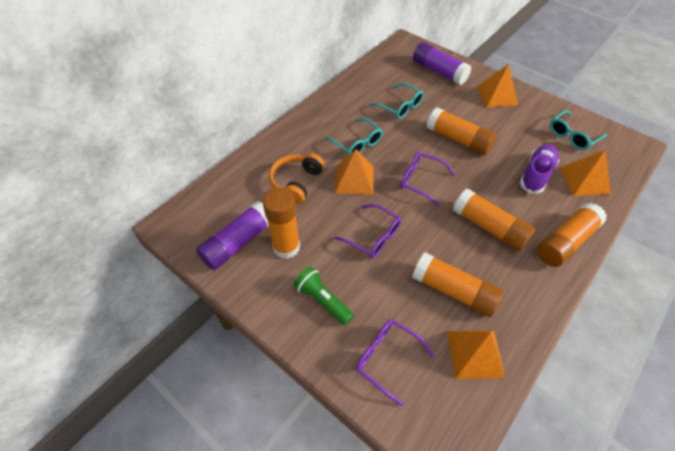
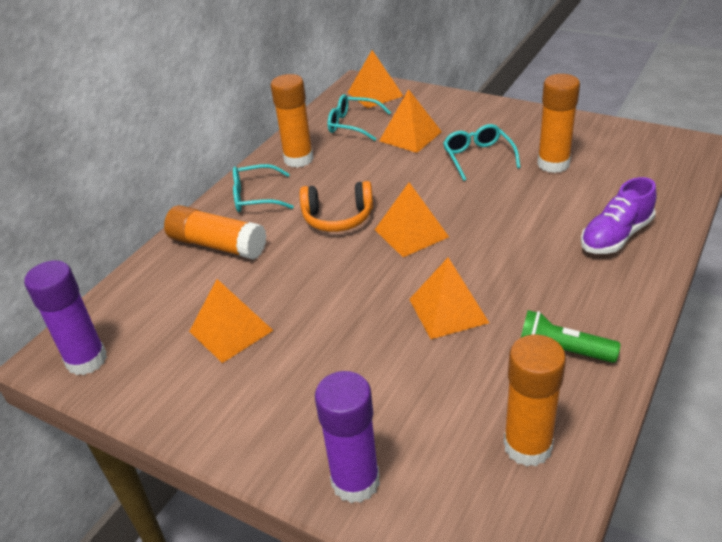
orange glue stick: [262,188,300,259] [412,252,504,317] [427,107,497,155] [453,189,536,251] [537,203,607,267] = 5 -> [164,205,266,260] [271,74,314,168] [504,335,566,467] [537,74,580,173] = 4
orange pyramid: [335,149,374,195] [447,330,505,379] [477,64,518,108] [560,150,611,196] = 4 -> [189,279,274,363] [348,50,403,109] [375,182,449,257] [379,89,442,153] [409,257,489,339] = 5
purple glasses: [334,204,401,258] [356,319,434,406] [401,152,455,206] = 3 -> none = 0

